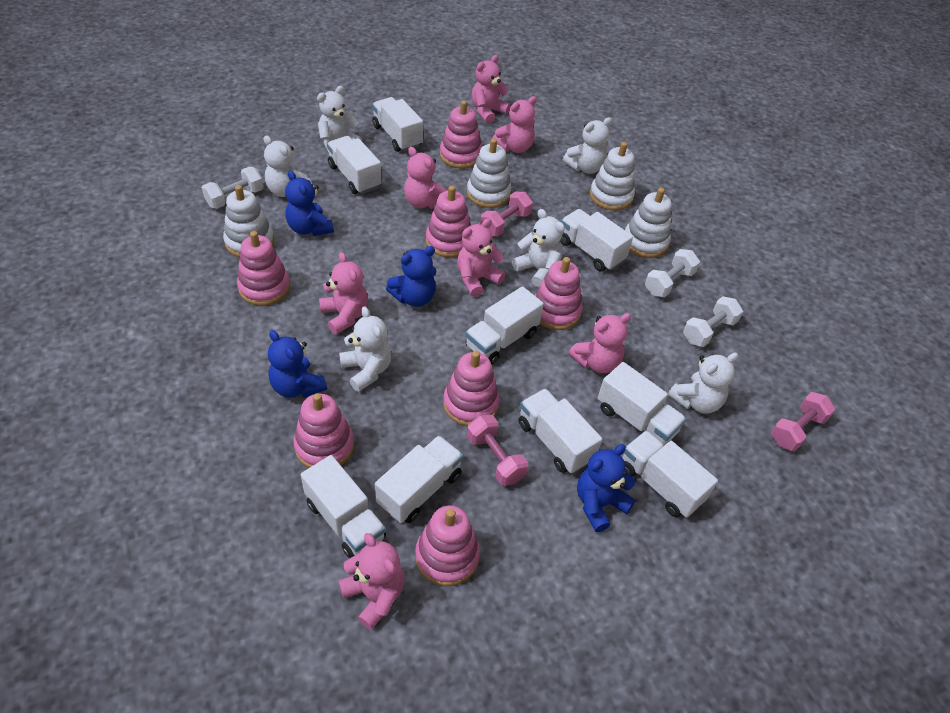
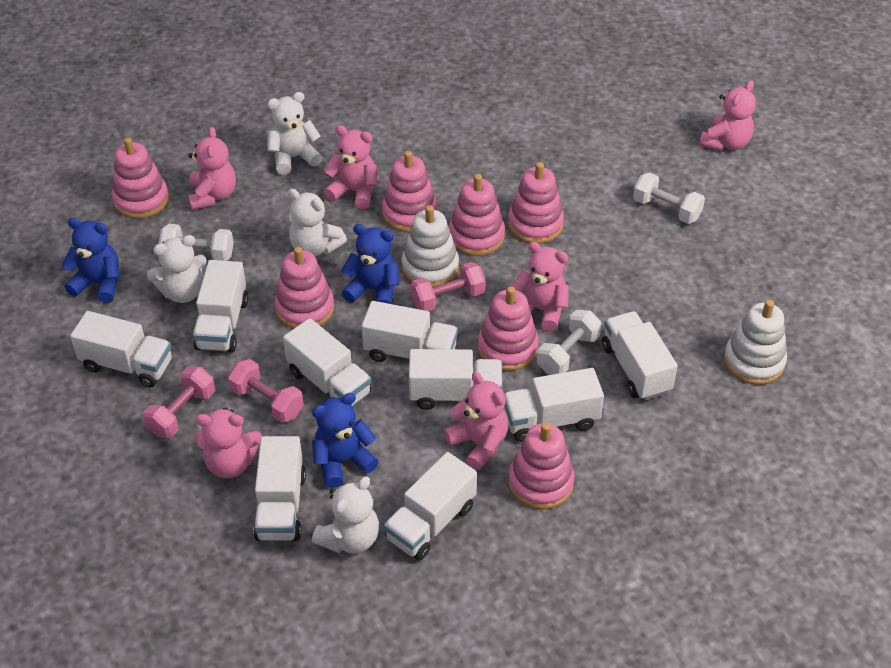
blue teddy bear: [268,330,327,398] [285,170,334,236] [386,246,437,307] [577,444,635,532] = 4 -> [61,218,119,303] [312,393,379,488] [341,224,399,304] = 3
pink teddy bear: [319,252,368,334] [338,533,404,630] [404,147,447,209] [457,218,506,297] [471,55,511,124] [492,96,537,153] [569,313,631,373] = 7 -> [188,127,236,210] [195,407,262,478] [323,125,377,209] [444,372,508,470] [511,242,569,331] [699,80,756,151] = 6
white stacking toy: [223,185,274,257] [467,138,512,208] [590,142,635,211] [625,188,671,258] = 4 -> [401,205,459,287] [724,300,787,385] = 2
white teddy bear: [263,135,312,197] [317,86,362,152] [339,306,391,392] [512,209,565,288] [563,117,612,174] [668,352,738,414] = 6 -> [147,235,207,303] [267,92,322,175] [288,189,347,257] [312,476,379,554] = 4

